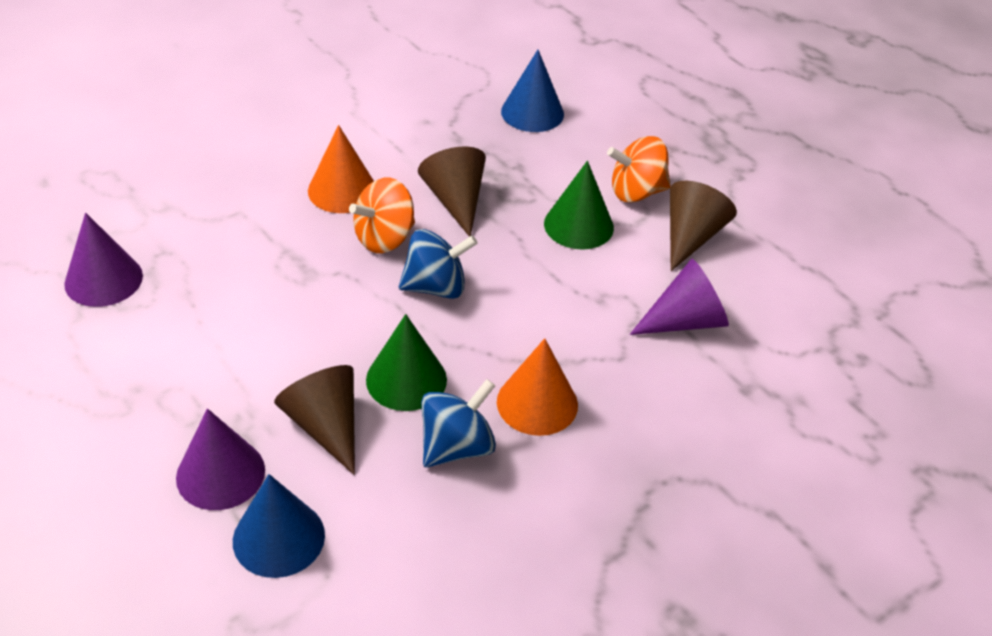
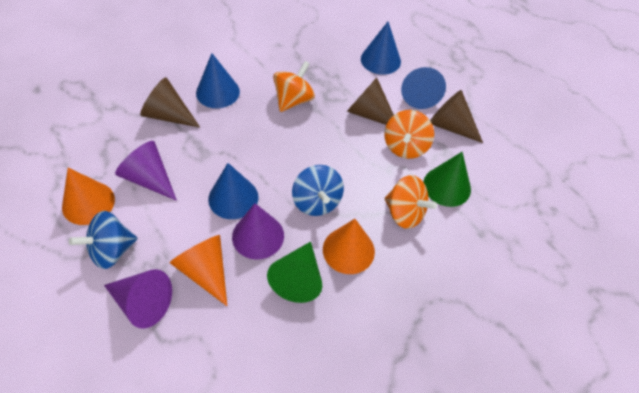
blue cone: [233,474,325,578] [501,50,564,132] = 2 -> [196,53,240,108] [208,163,258,219] [361,22,401,75] [401,67,446,109] = 4
orange cone: [308,125,374,213] [497,338,578,436] = 2 -> [62,168,115,225] [170,235,227,306] [323,219,375,274] = 3
orange spinning top: [349,178,415,253] [607,136,671,202] = 2 -> [273,61,315,112] [384,110,434,159] [385,175,437,229] = 3

